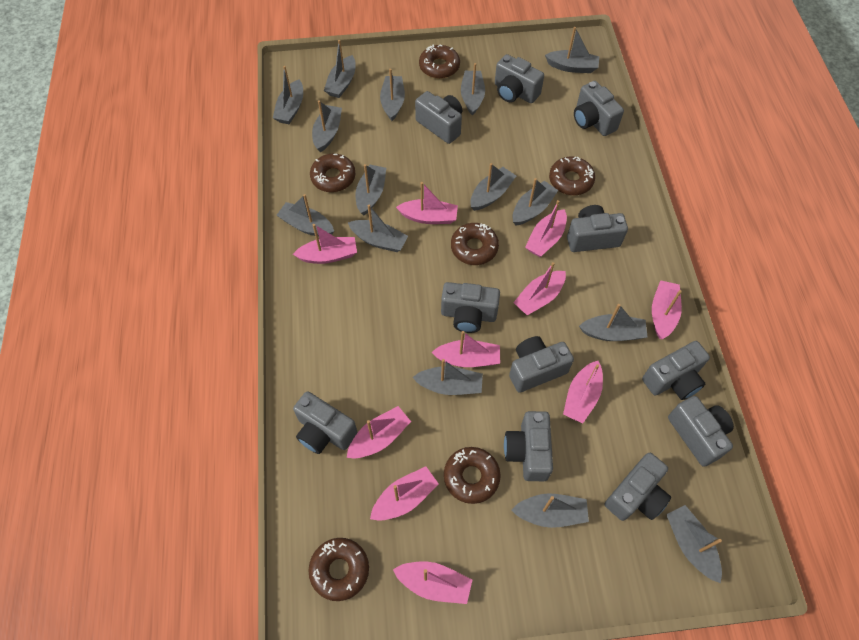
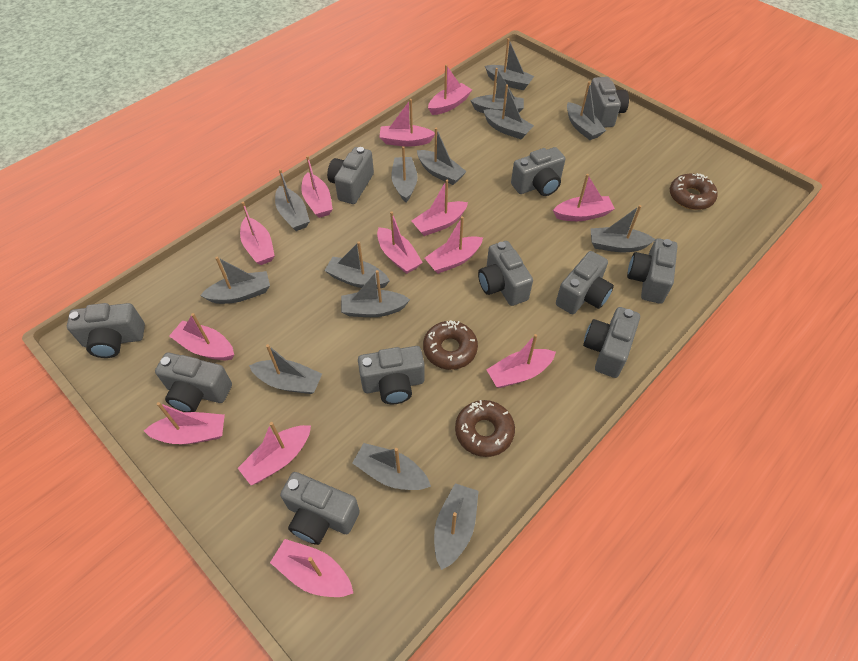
brown donut: [308,538,369,601] [310,154,355,192] [419,44,460,79] [444,447,501,504] [451,223,499,265] [549,156,595,195] = 6 -> [423,320,478,370] [455,400,515,457] [670,173,718,210] = 3
grey boat: [273,66,303,124] [277,194,335,236] [312,100,342,152] [324,40,355,98] [348,204,408,252] [355,164,386,216] [380,69,405,121] [412,359,483,395] [461,63,485,116] [470,163,516,211] [512,493,589,528] [513,178,558,225] [545,27,599,73] [579,304,648,341] [666,505,722,583] = 15 -> [200,257,270,304] [249,344,322,394] [275,169,310,231] [324,241,390,289] [341,270,410,317] [352,443,431,490] [391,146,418,202] [417,128,467,185] [434,483,479,570] [470,68,524,113] [483,84,534,139] [485,38,534,90] [567,81,606,140] [590,205,656,252] = 14
pink boat: [293,224,357,264] [347,406,411,458] [370,466,439,521] [393,562,472,604] [396,182,458,224] [431,331,500,367] [513,262,566,315] [525,200,567,257] [563,361,603,423] [652,280,682,339] = 10 -> [144,402,225,444] [169,313,234,360] [238,422,311,485] [240,202,275,265] [270,539,353,597] [301,155,333,218] [377,211,423,274] [379,99,435,147] [411,180,468,236] [425,216,483,274] [428,65,472,115] [486,334,556,388] [553,174,615,221] = 13

